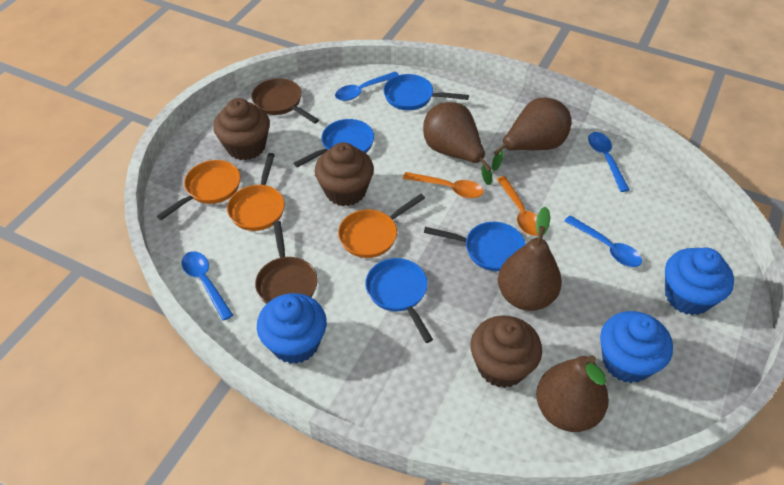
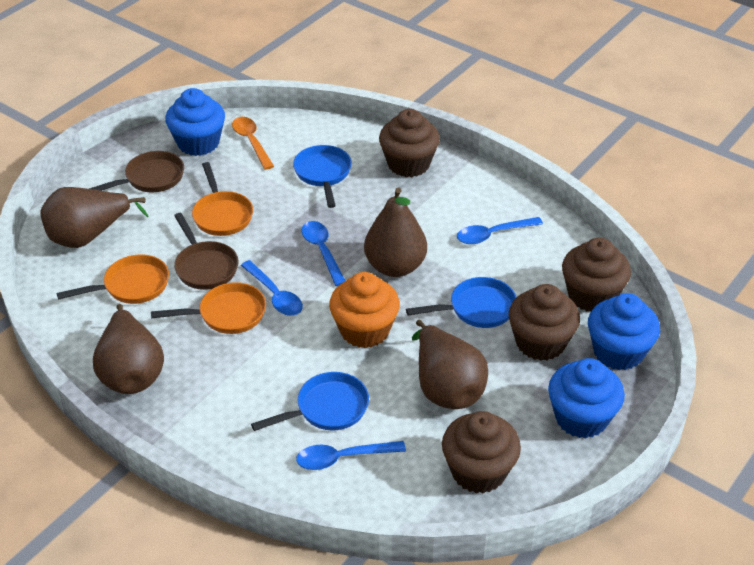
blue pan: [294,119,374,167] [365,258,433,343] [383,74,469,110] [424,222,526,271] = 4 -> [251,372,369,431] [293,145,352,208] [406,277,516,328] = 3
brown cupcake: [213,98,270,160] [315,142,374,206] [470,315,542,388] = 3 -> [379,109,440,177] [442,411,521,494] [509,284,580,361] [562,238,631,311] = 4
orange cupcake: none = 0 -> [329,272,400,348] = 1
orange spoon: [403,172,484,198] [497,176,539,236] = 2 -> [232,117,274,170] = 1

